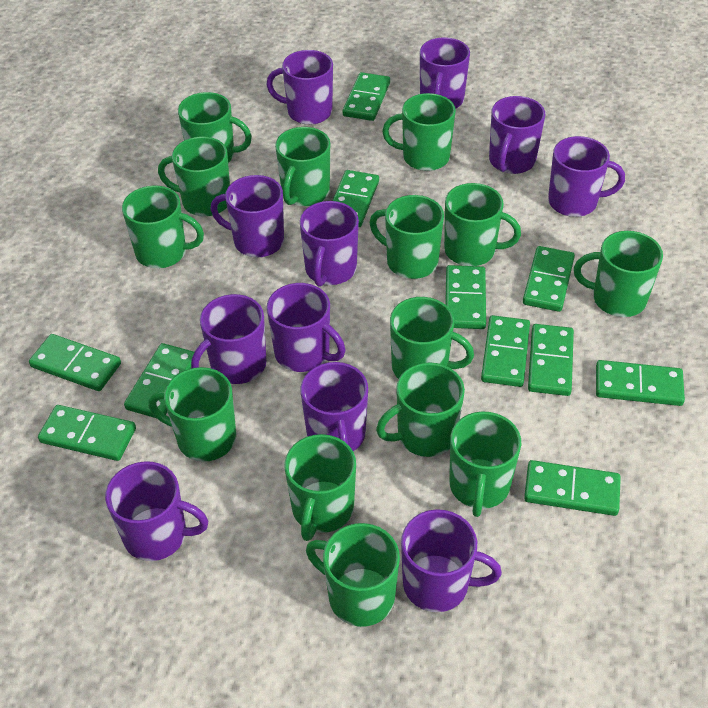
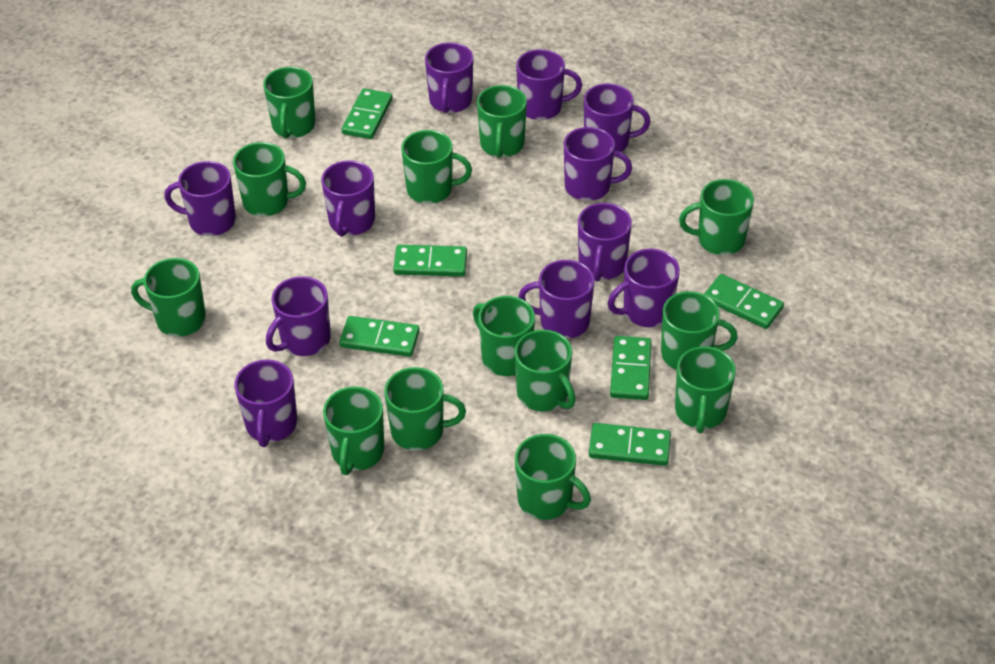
green domino: [29,334,121,391] [38,405,136,461] [124,343,194,418] [332,170,379,227] [343,72,390,121] [445,265,486,329] [481,315,530,387] [523,246,575,312] [524,460,621,516] [528,324,574,396] [596,360,685,406] = 11 -> [339,316,420,357] [342,88,392,139] [393,245,467,277] [589,423,671,466] [610,336,652,400] [704,274,784,329] = 6
green mug: [122,185,204,268] [148,367,236,462] [158,136,230,217] [178,92,252,163] [275,127,330,206] [284,434,356,541] [306,523,400,627] [369,195,444,279] [376,363,465,457] [382,93,456,171] [390,297,474,379] [444,183,521,266] [449,412,521,517] [574,231,663,317] = 14 -> [131,258,206,337] [233,142,306,216] [263,67,316,138] [323,387,384,475] [384,367,466,451] [401,130,472,204] [473,296,535,376] [477,85,527,158] [514,330,576,412] [515,434,591,520] [661,291,738,370] [675,346,736,433] [679,179,754,255] = 13

